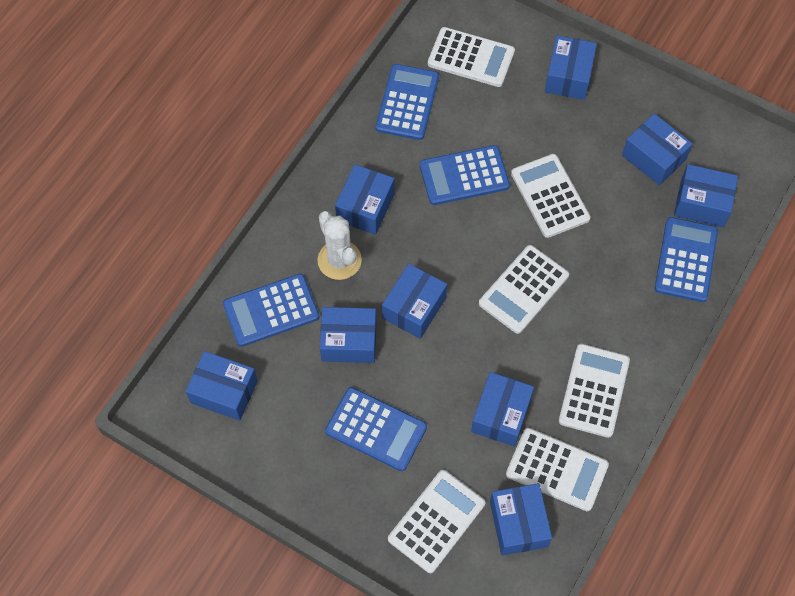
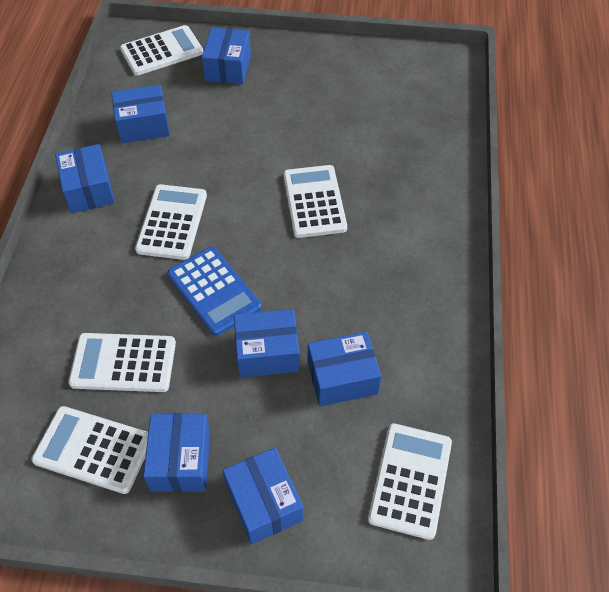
blue box: [186,351,258,421] [320,307,376,363] [335,164,394,235] [382,264,447,339] [471,372,534,447] [490,483,552,556] [545,36,597,100] [622,114,693,185] [674,164,738,227] = 9 -> [55,144,115,213] [111,85,170,143] [143,413,210,492] [202,28,251,85] [223,447,303,544] [234,309,300,378] [308,331,382,406] = 7
blue calculator: [223,274,319,347] [325,387,427,471] [375,64,439,140] [420,145,510,205] [655,217,718,302] = 5 -> [167,247,262,336] = 1
white cactus: [317,211,362,280] = 1 -> none = 0

